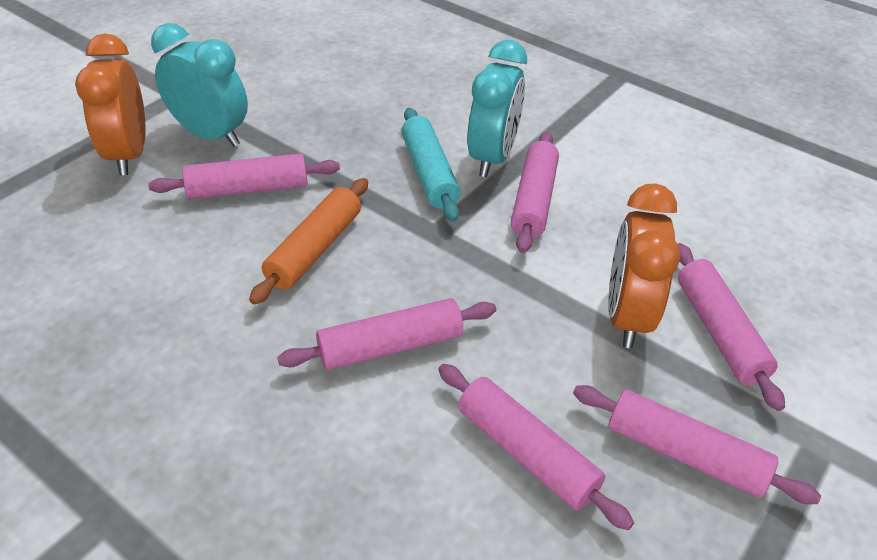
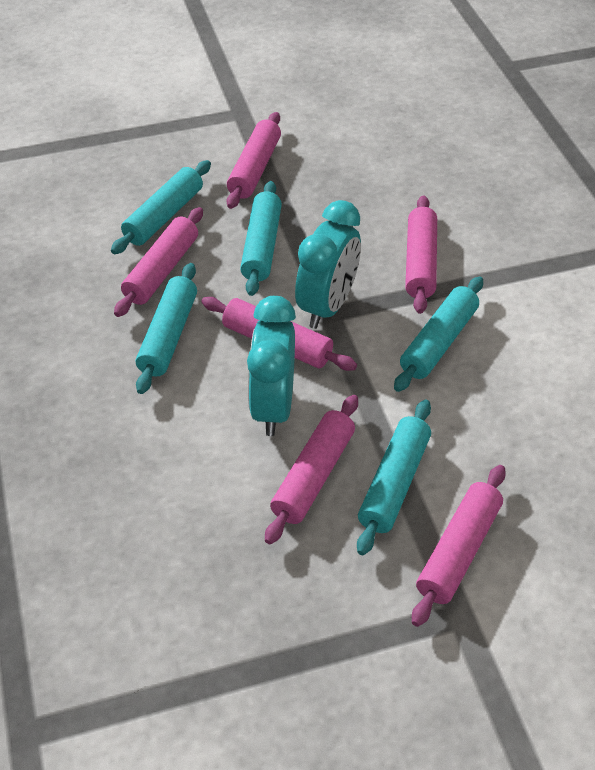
orange clock: [75,34,146,175] [608,184,680,348] = 2 -> none = 0
orange rolling pin: [249,178,368,305] = 1 -> none = 0
turquoise rolling pin: [401,108,461,222] = 1 -> [111,160,211,254] [136,263,197,394] [240,181,282,296] [357,399,431,555] [394,276,483,392] = 5

